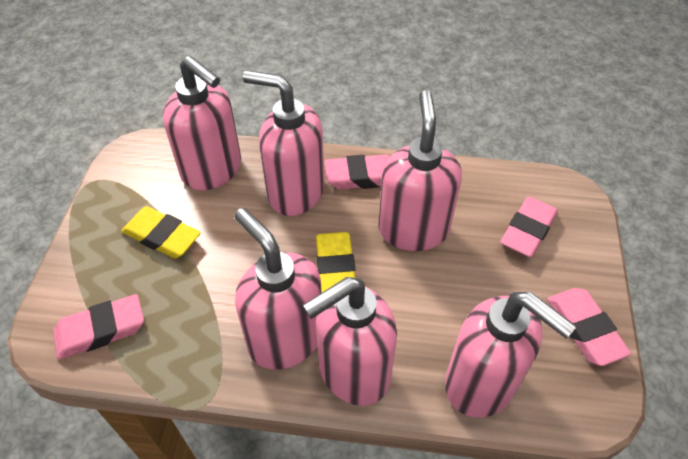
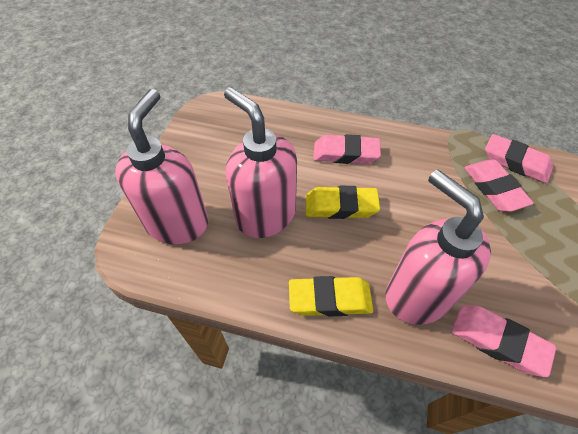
pink soap dispenser: [163,56,241,190] [234,208,322,370] [243,70,325,216] [302,277,397,406] [378,90,462,251] [445,292,576,418] = 6 -> [115,89,208,244] [224,87,297,238] [386,170,491,325] = 3

